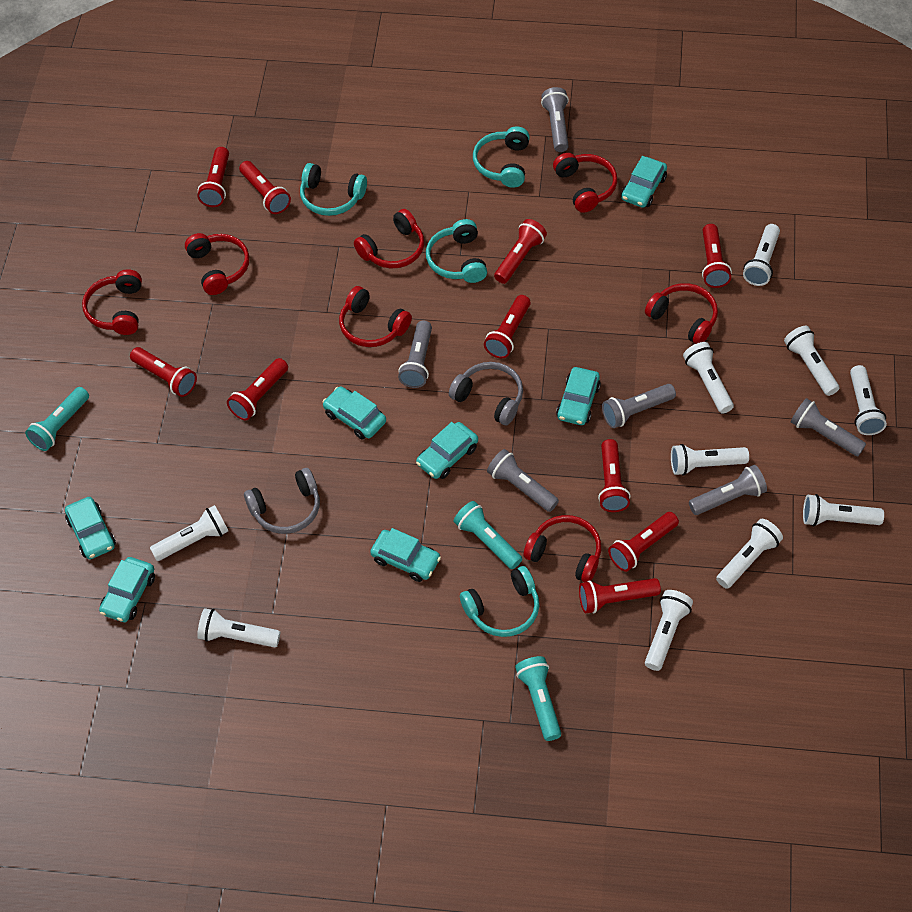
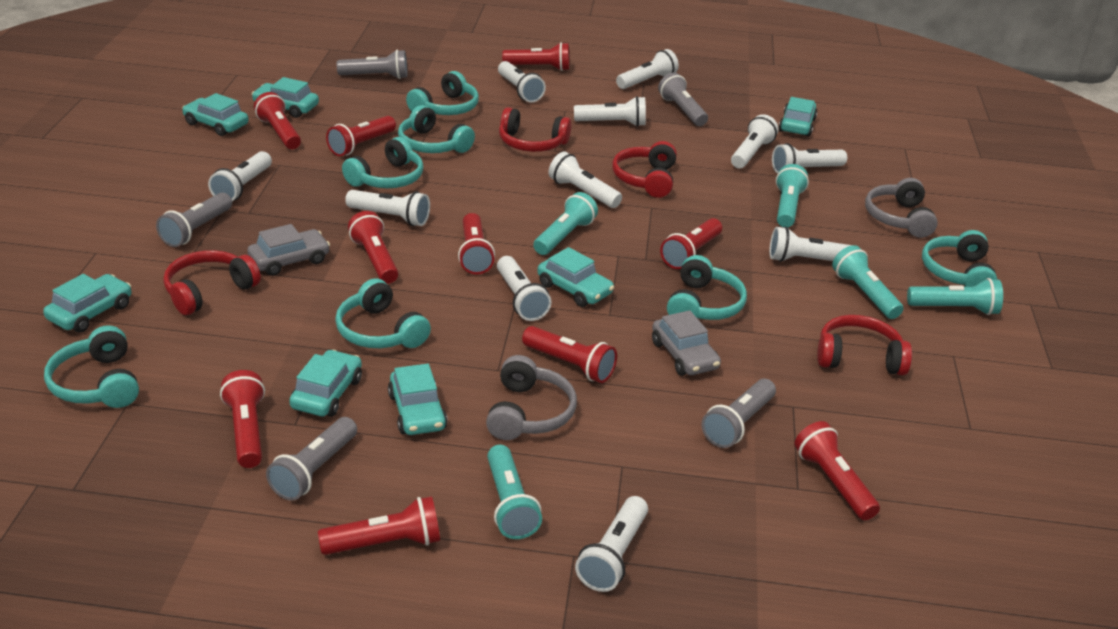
grey car: none = 0 -> [247,224,330,276] [652,310,721,376] = 2
grey flashlight: [398,321,432,388] [487,449,559,512] [541,87,569,152] [602,384,676,428] [689,465,767,515] [791,398,866,456] = 6 -> [156,192,232,247] [266,417,357,501] [337,50,407,79] [658,73,708,126] [701,379,776,448] = 5
red headphones: [82,269,142,335] [185,233,249,295] [339,286,412,347] [354,209,424,268] [523,515,601,582] [553,153,617,213] [645,283,718,344] = 7 -> [163,250,261,315] [499,107,571,152] [612,141,677,198] [817,315,912,375] = 4
turquoise flashlight: [25,387,89,451] [454,501,522,569] [515,656,561,741] = 3 -> [487,445,542,539] [533,192,598,255] [776,164,809,227] [832,245,903,319] [907,278,1003,315] = 5
turquoise headphones: [300,163,367,216] [426,219,487,283] [460,566,539,637] [473,126,530,188] = 4 -> [44,325,139,408] [335,278,431,348] [342,137,423,188] [398,105,475,153] [406,71,479,115] [667,255,747,320] [922,230,997,287] = 7
white flashlight: [150,505,228,561] [197,608,280,647] [645,590,693,671] [671,444,749,476] [683,342,734,413] [716,519,783,589] [743,224,780,286] [784,326,839,396] [803,494,884,526] [850,365,887,435] = 10 -> [208,151,272,201] [345,190,430,226] [497,256,552,321] [498,61,546,103] [548,152,622,208] [574,96,646,127] [575,496,648,592] [616,49,679,89] [731,114,778,168] [769,227,852,262] [772,143,847,174] = 11

